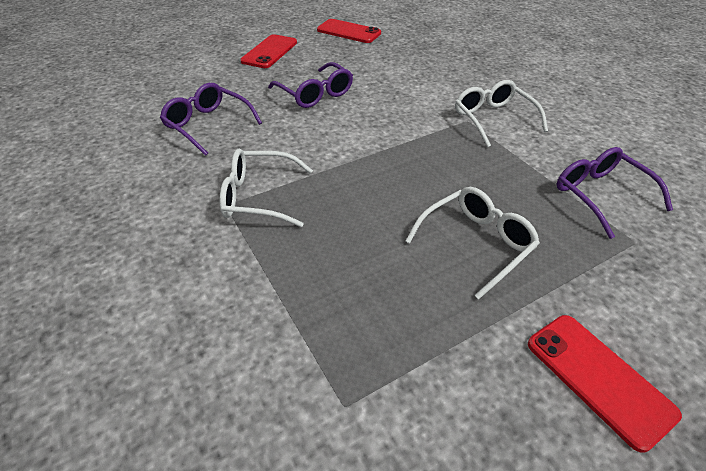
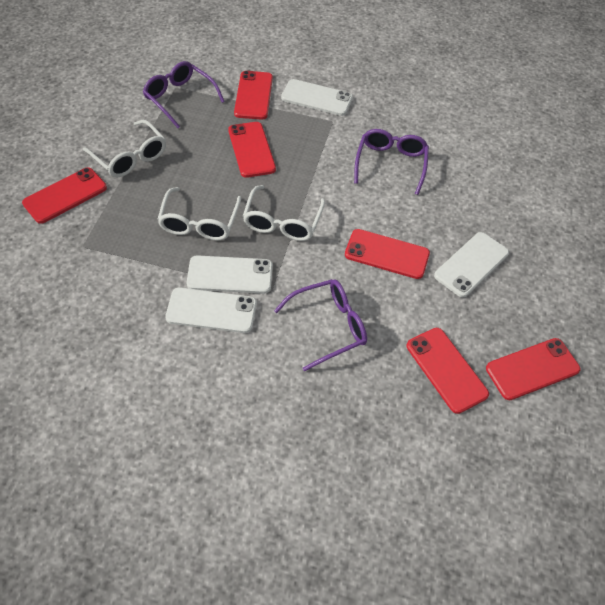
red phone: [240,34,297,68] [317,19,381,43] [528,315,682,453] = 3 -> [22,167,107,224] [228,122,276,178] [234,71,273,120] [345,229,430,279] [407,328,489,414] [486,338,581,400] = 6
white phone: none = 0 -> [165,287,257,333] [186,255,273,294] [281,79,353,116] [434,232,509,297] = 4

